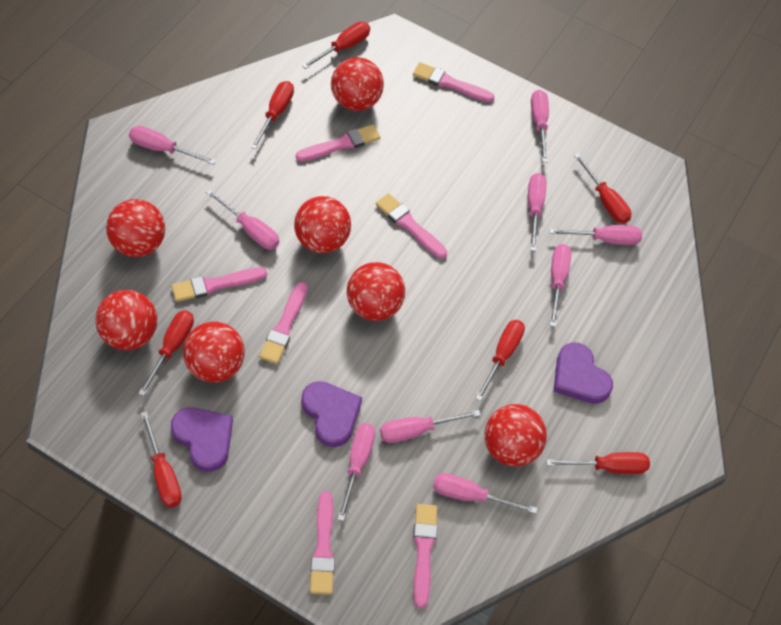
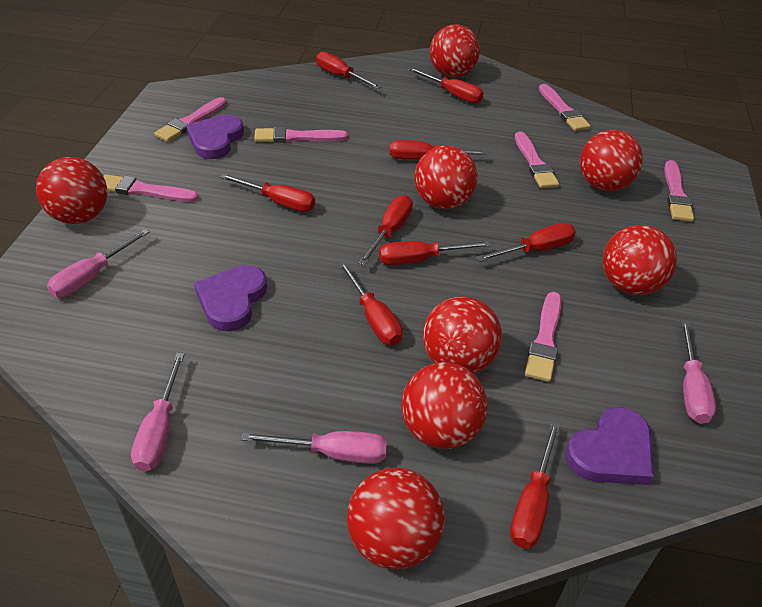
pink screwdriver: [129,126,216,165] [206,189,279,249] [337,423,375,521] [380,410,481,443] [433,473,538,514] [528,173,547,251] [531,90,549,162] [549,225,642,245] [550,244,571,327] = 9 -> [47,229,150,297] [131,353,185,472] [241,431,387,464] [681,320,716,424] = 4
red ball: [95,290,157,350] [106,199,165,257] [183,322,245,383] [294,196,351,253] [331,57,384,111] [347,262,405,321] [484,404,547,467] = 7 -> [36,157,107,224] [347,468,445,569] [401,362,488,449] [414,145,477,209] [423,296,502,374] [430,24,480,77] [580,130,643,191] [603,225,677,295] = 8
red screwdriver: [138,310,194,396] [140,411,182,508] [251,81,294,149] [302,22,370,69] [475,320,525,401] [546,452,650,474] [574,153,631,223] = 7 -> [220,174,315,212] [316,51,381,89] [338,261,403,345] [359,195,413,265] [379,241,491,265] [390,140,487,159] [408,67,484,103] [476,223,576,262] [510,421,560,549] = 9

